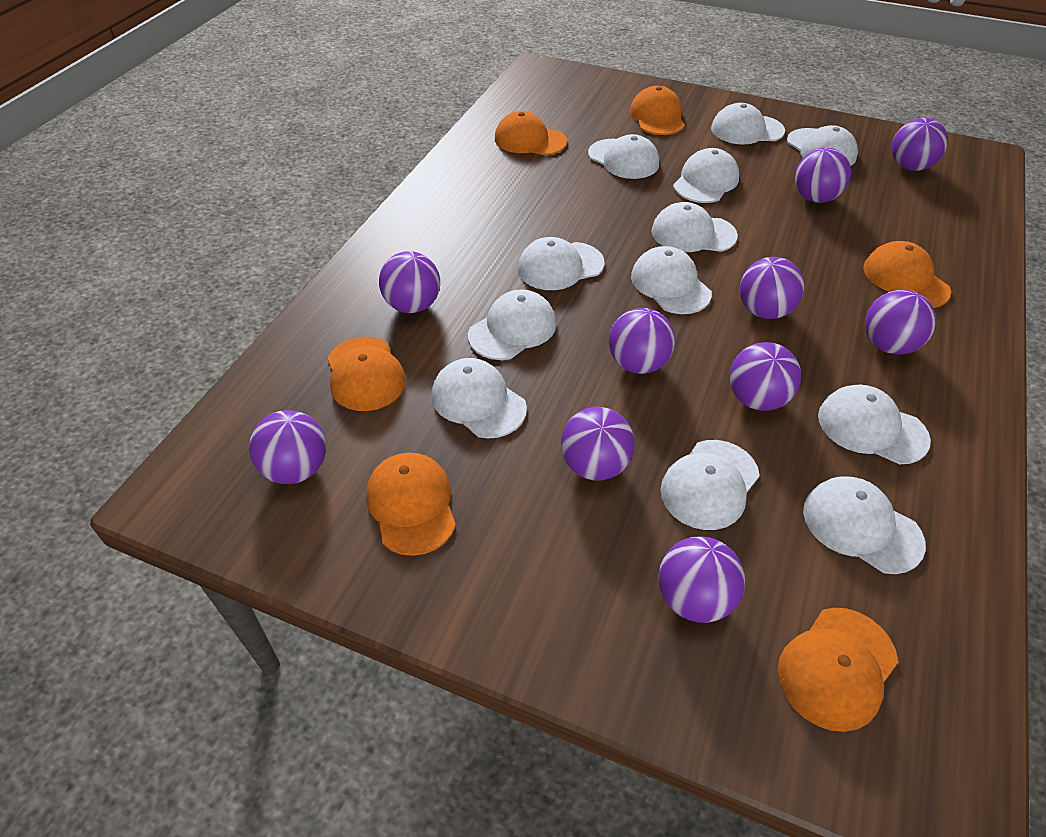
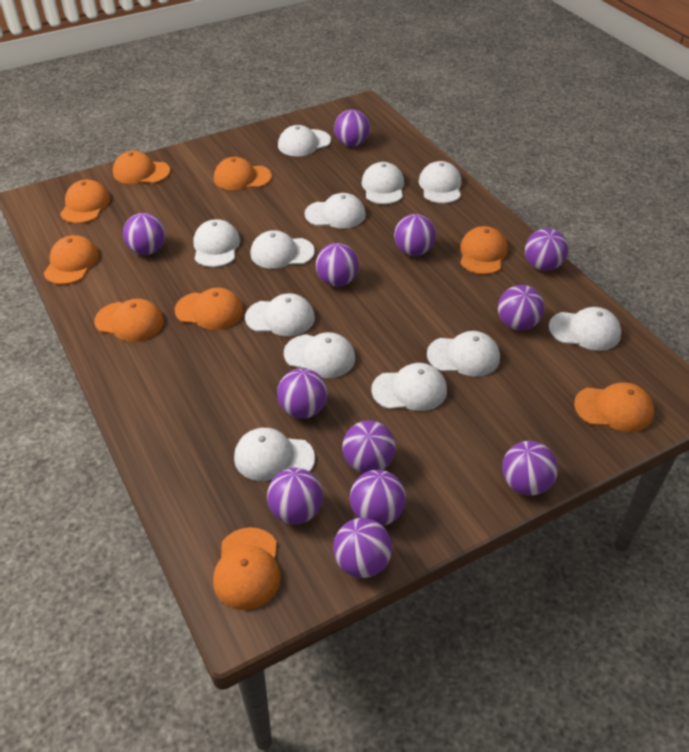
orange cap: [328,337,406,411] [366,453,456,556] [495,111,567,156] [630,86,685,135] [778,608,898,732] [863,241,951,308] = 6 -> [44,235,99,285] [60,180,110,224] [94,299,164,342] [113,151,170,184] [175,288,244,330] [213,527,281,610] [214,157,272,190] [460,226,507,274] [574,382,654,432] = 9
purple ball: [249,410,326,484] [379,251,440,313] [561,407,635,480] [609,308,675,374] [658,537,745,623] [729,342,801,411] [740,257,804,319] [795,148,851,203] [865,290,936,355] [892,118,948,171] = 10 -> [123,213,165,255] [267,468,323,524] [277,368,328,419] [316,243,359,287] [333,518,392,578] [334,109,370,147] [342,420,396,473] [350,470,406,526] [394,214,436,256] [498,285,544,331] [502,441,558,496] [525,228,568,271] = 12

